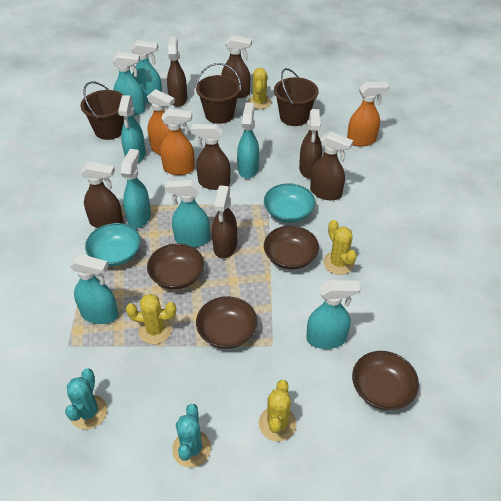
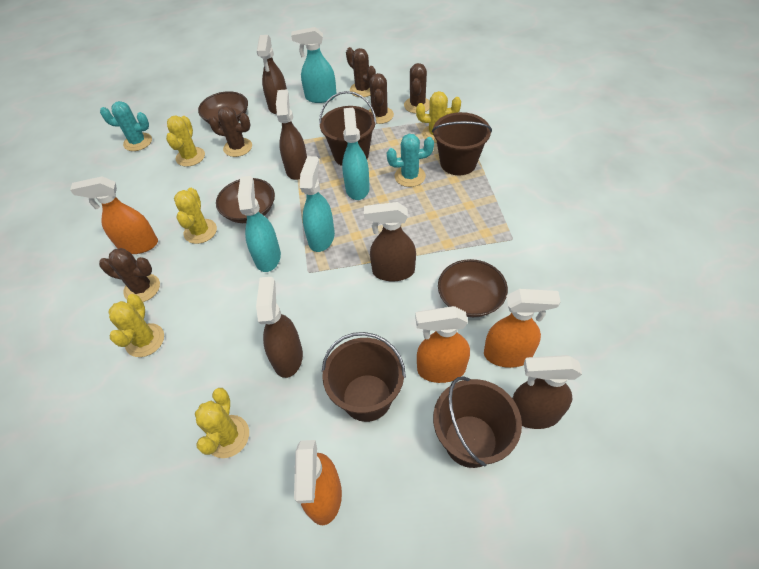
brown bowl: [147,243,204,289] [196,296,257,349] [264,226,319,269] [352,351,419,410] = 4 -> [198,91,248,126] [216,178,275,223] [438,259,508,317] = 3
brown bucket: [81,81,124,140] [196,63,241,124] [274,68,319,126] = 3 -> [319,91,376,166] [322,332,406,422] [432,112,492,175] [433,376,522,468] = 4
brown cactus: none = 0 -> [99,248,160,302] [209,106,252,157] [346,47,376,97] [369,73,394,124] [404,63,430,113] = 5
brown spray bottle: [81,162,123,228] [167,37,187,107] [191,124,230,190] [212,185,237,259] [222,35,252,98] [299,109,322,179] [310,131,353,200] = 7 -> [256,277,303,378] [257,35,287,114] [276,90,307,180] [364,202,416,281] [512,355,582,429] = 5
orange spray bottle: [147,89,175,155] [160,109,195,175] [347,82,389,147] = 3 -> [70,176,158,254] [294,440,342,525] [415,306,470,383] [484,289,561,368] = 4
turquoise bowl: [85,223,141,267] [264,183,315,223] = 2 -> none = 0
turquoise spray bottle: [69,254,118,324] [112,52,146,116] [118,95,146,164] [121,149,151,229] [131,40,162,103] [164,180,210,247] [237,102,259,179] [306,280,361,349] = 8 -> [238,176,281,272] [291,27,337,103] [300,156,335,252] [342,108,370,200] = 4
yellow cactus: [126,294,176,344] [248,68,272,109] [259,380,296,441] [323,220,357,275] = 4 -> [108,294,164,357] [166,116,205,167] [174,188,217,244] [195,388,249,458] [416,91,461,143] = 5

